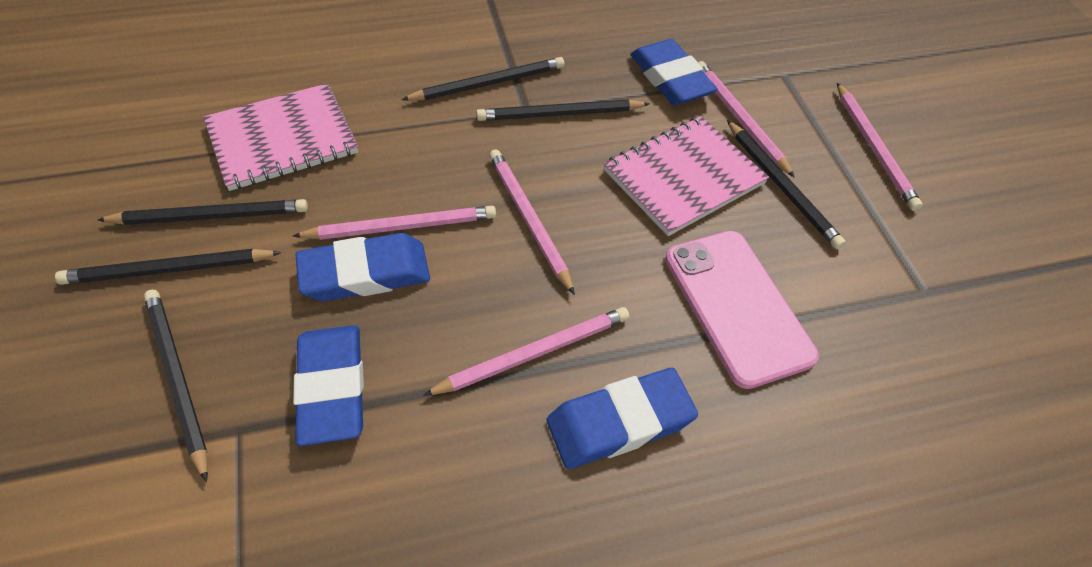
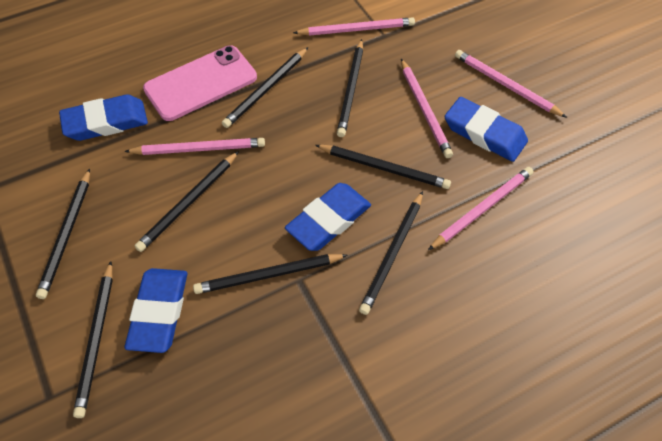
black pencil: [55,249,282,285] [98,199,308,225] [144,290,208,482] [401,57,564,101] [476,99,650,121] [727,120,846,249] = 6 -> [36,168,90,299] [73,261,113,418] [135,151,239,252] [193,254,347,294] [222,47,308,128] [315,145,451,189] [337,39,363,137] [359,191,423,315] = 8
pink notebook: [203,83,358,191] [604,116,769,236] = 2 -> none = 0

